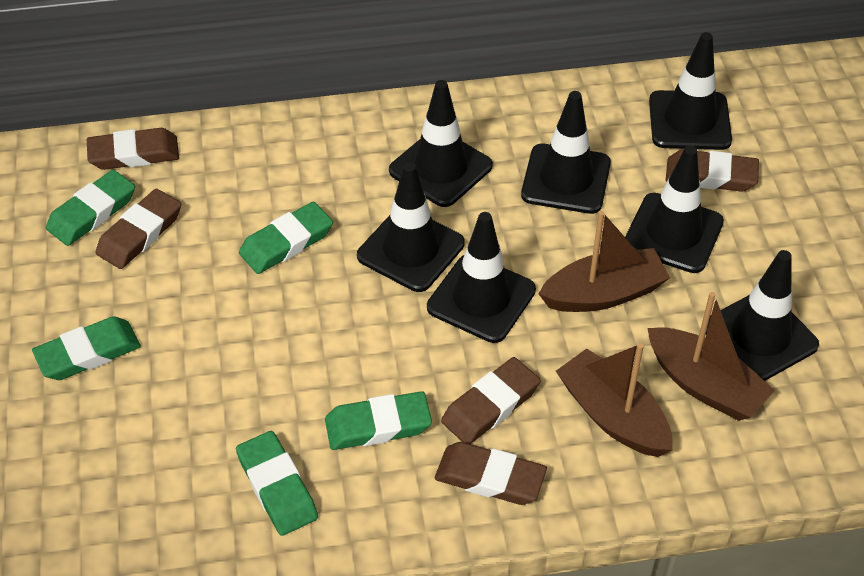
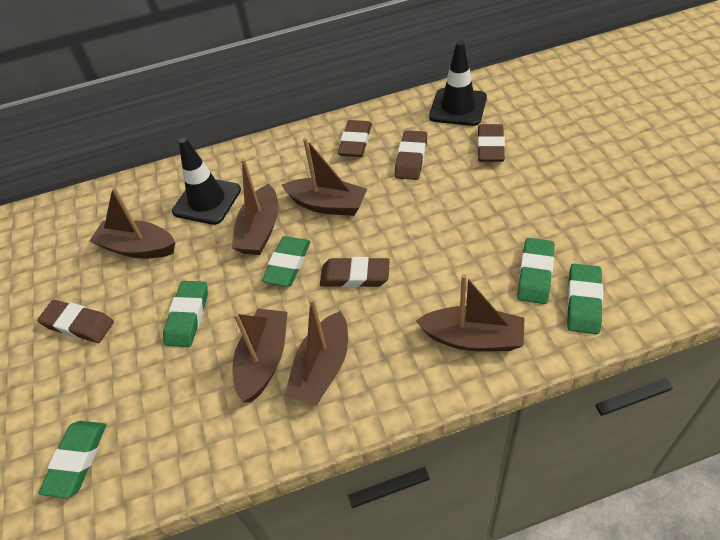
black traffic cone: [357,162,465,292] [389,80,493,207] [427,212,536,343] [521,91,611,214] [625,145,724,273] [649,32,732,150] [706,250,819,381] = 7 -> [172,137,241,225] [429,40,487,126] = 2
brown boat: [538,211,670,312] [556,343,673,457] [647,292,775,421] = 3 -> [89,187,175,259] [232,158,278,255] [232,309,287,403] [282,138,367,216] [285,298,348,405] [416,274,524,351] = 6

